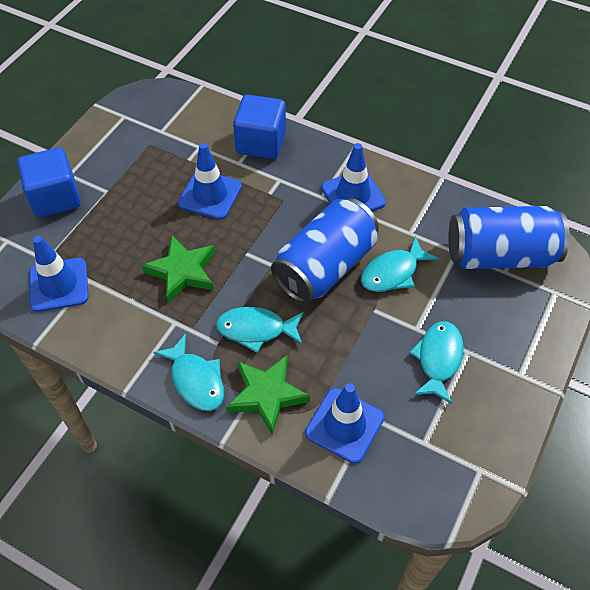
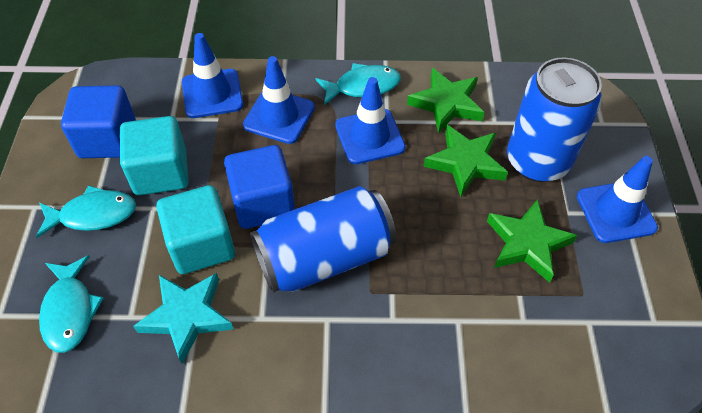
green star: [142,235,215,303] [226,355,310,435] = 2 -> [407,68,485,133] [424,125,508,197] [487,199,578,283] = 3
turquoise cube: none = 0 -> [120,116,189,195] [156,185,235,274] = 2
turquoise fish: [153,334,224,411] [216,307,304,353] [361,236,438,292] [409,321,464,404] = 4 -> [36,185,136,238] [39,255,104,353] [316,63,401,105] = 3
turquoise star: none = 0 -> [133,273,234,364] = 1

